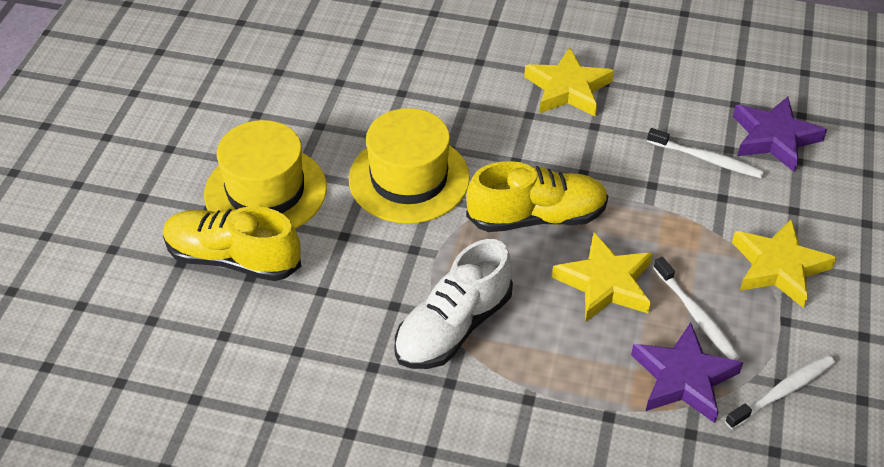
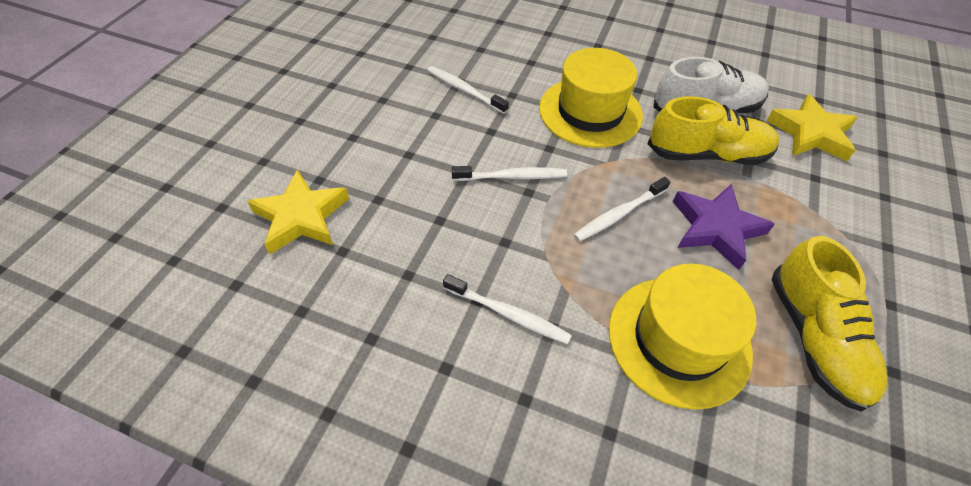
purple star: [631,322,743,423] [733,97,827,172] = 2 -> [673,184,775,270] = 1
white toothbrush: [647,128,764,178] [653,257,740,360] [725,355,835,429] = 3 -> [427,66,509,114] [443,274,572,344] [452,166,567,181] [574,177,670,242] = 4
yellow star: [524,48,614,117] [552,233,653,322] [732,219,837,308] = 3 -> [247,170,349,254] [766,94,858,161] = 2

